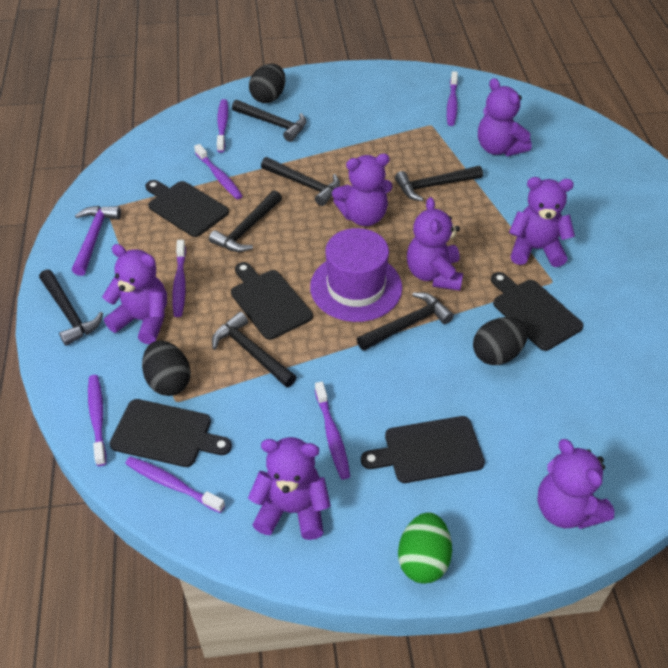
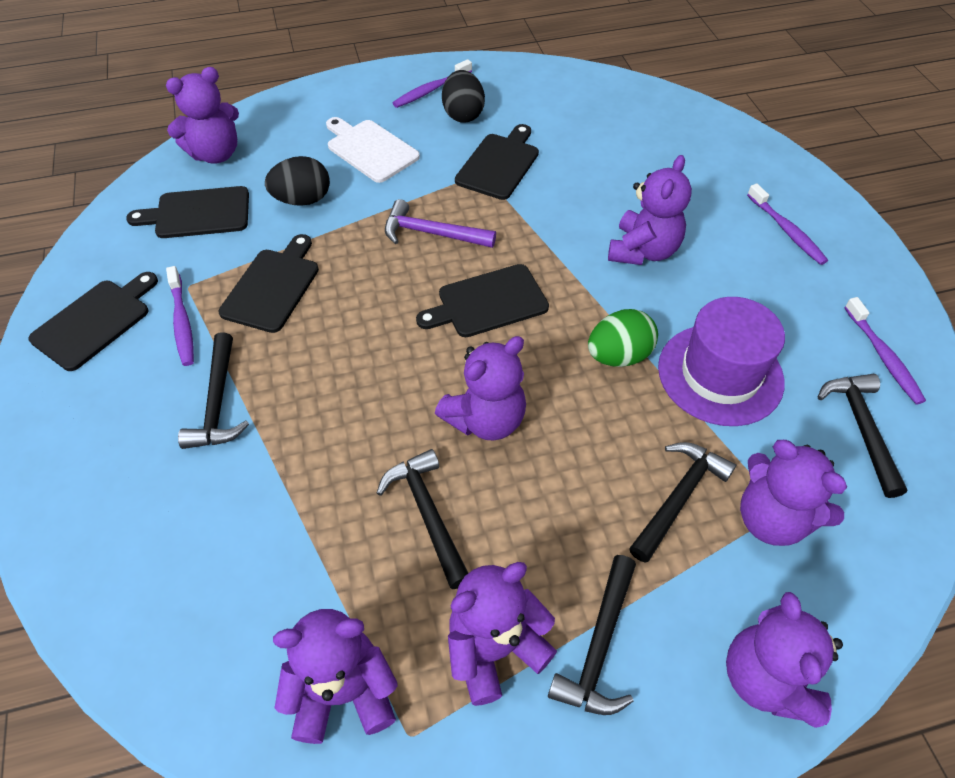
black egg: [142,340,191,396] [249,64,285,103] [473,317,528,365] = 3 -> [265,156,330,206] [442,70,485,123] = 2
black hammer: [39,269,103,346] [209,190,282,252] [212,312,296,388] [232,100,306,142] [261,157,340,206] [357,292,454,351] [395,166,483,201] = 7 -> [178,332,249,449] [377,449,468,589] [548,555,636,715] [629,442,736,563] [818,374,908,498] = 5
purple toothbrush: [88,375,107,466] [125,456,225,513] [172,240,186,317] [194,144,243,199] [217,99,228,153] [315,382,350,479] [447,71,458,126] = 7 -> [166,266,194,366] [393,59,472,108] [747,184,828,265] [844,297,926,404] = 4
white cutting board: none = 0 -> [326,117,420,183] = 1

